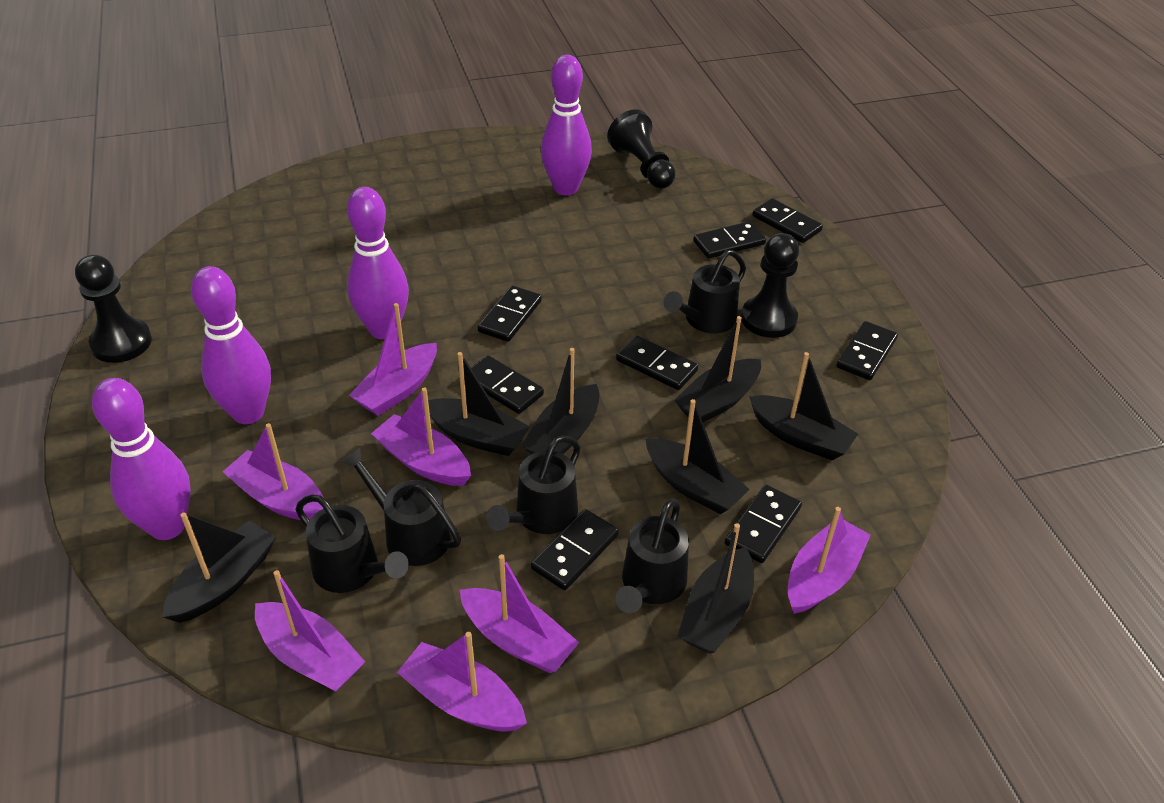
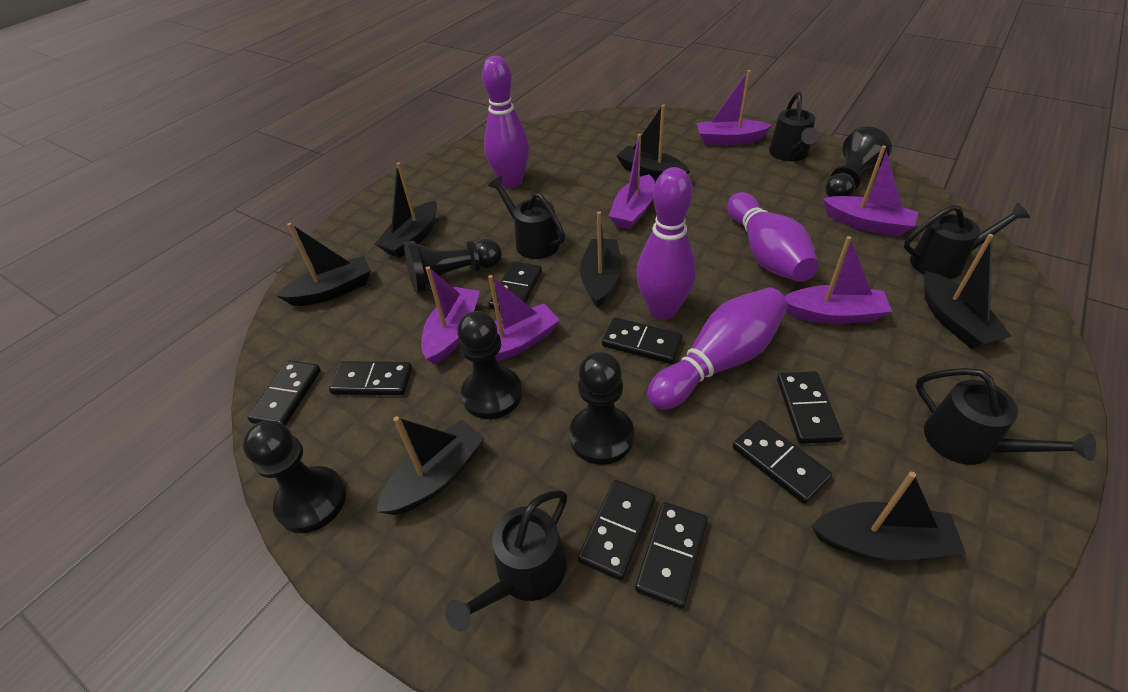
black pawn: [75,255,152,363] [607,109,676,189] [741,233,799,338] = 3 -> [243,420,346,533] [404,239,502,293] [457,311,522,419] [569,352,634,465] [825,127,892,197] = 5
purple boat: [222,423,324,520] [255,570,365,692] [349,303,437,416] [371,387,471,486] [397,632,527,731] [460,554,579,673] [788,507,871,614] = 7 -> [421,266,480,365] [462,275,559,362] [609,134,655,229] [697,70,772,145] [784,236,892,324] [823,145,918,236] = 6

